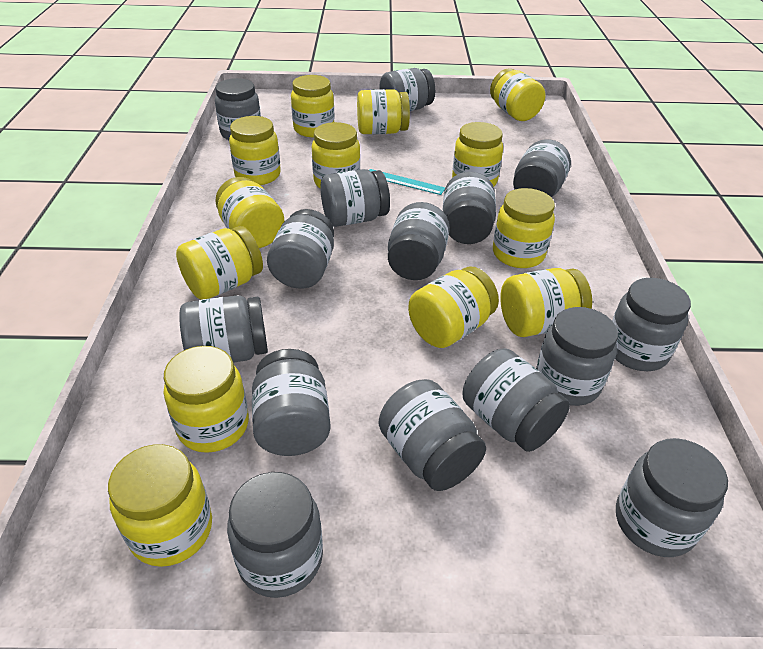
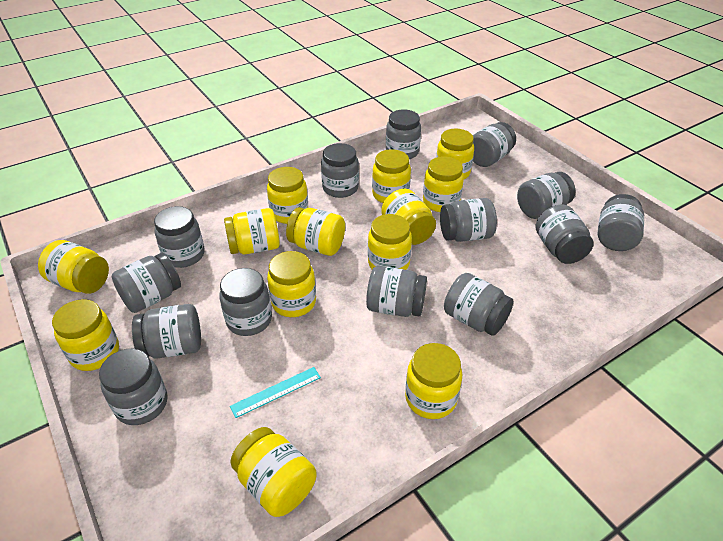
grey jar: [179,295,268,363] [215,78,261,140] [227,472,323,598] [252,349,331,456] [267,209,334,289] [321,169,390,227] [379,68,435,111] [379,379,486,491] [388,202,450,280] [443,172,496,244] [463,348,570,452] [513,139,571,198] [536,307,618,406] [612,278,691,371] [616,438,728,557] = 15 -> [99,349,167,425] [112,253,181,313] [132,304,201,359] [154,206,205,268] [219,268,272,336] [321,143,359,198] [366,266,427,317] [386,109,421,159] [440,198,497,242] [444,273,513,336] [473,122,516,167] [517,172,575,219] [536,204,593,264] [598,194,644,251] = 14

